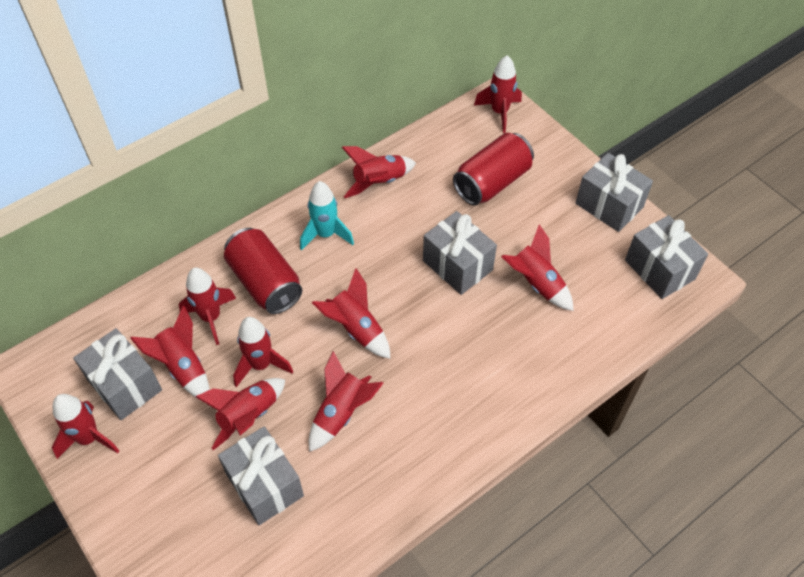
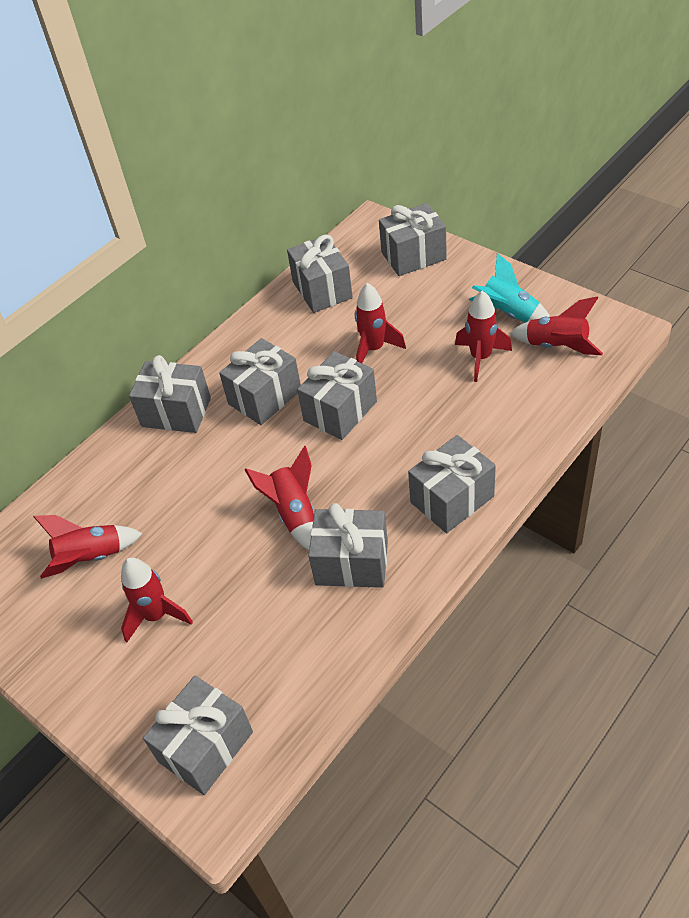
grey gift: [73,328,162,420] [218,426,304,525] [423,211,497,295] [576,153,653,232] [625,215,708,299] = 5 -> [129,355,211,433] [143,676,253,795] [219,338,301,425] [287,235,353,313] [297,351,377,440] [308,503,388,588] [379,203,447,276] [408,435,496,533] = 8
red can: [224,228,302,314] [453,133,534,205] = 2 -> none = 0
red rocket: [52,394,119,459] [130,306,210,397] [179,268,236,345] [195,378,285,450] [233,317,293,387] [309,351,384,452] [312,268,390,359] [342,146,416,198] [474,55,522,133] [501,224,574,311] = 10 -> [33,515,143,579] [121,558,193,642] [245,446,314,551] [355,283,406,363] [455,291,512,382] [509,296,603,355] = 6

